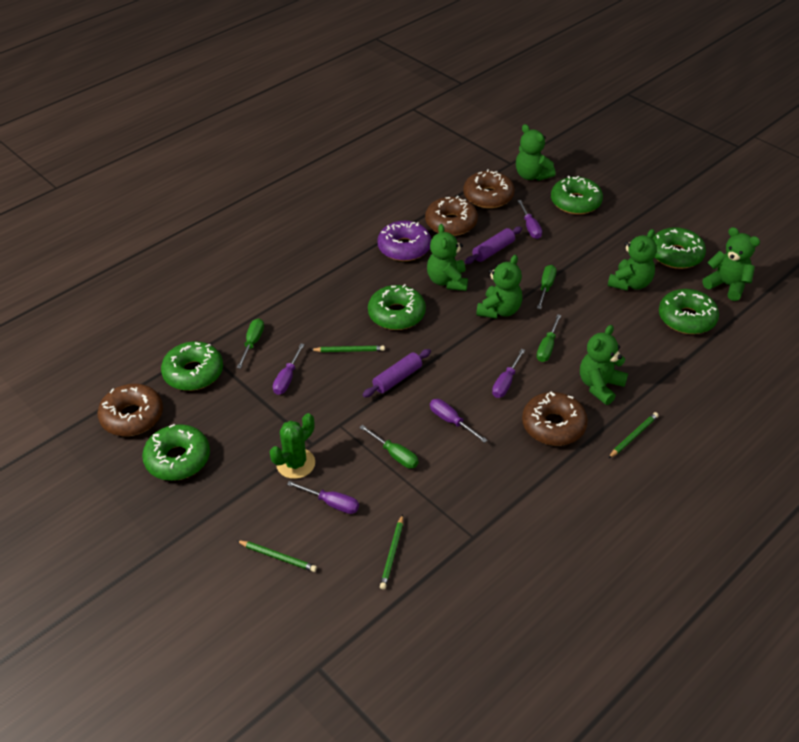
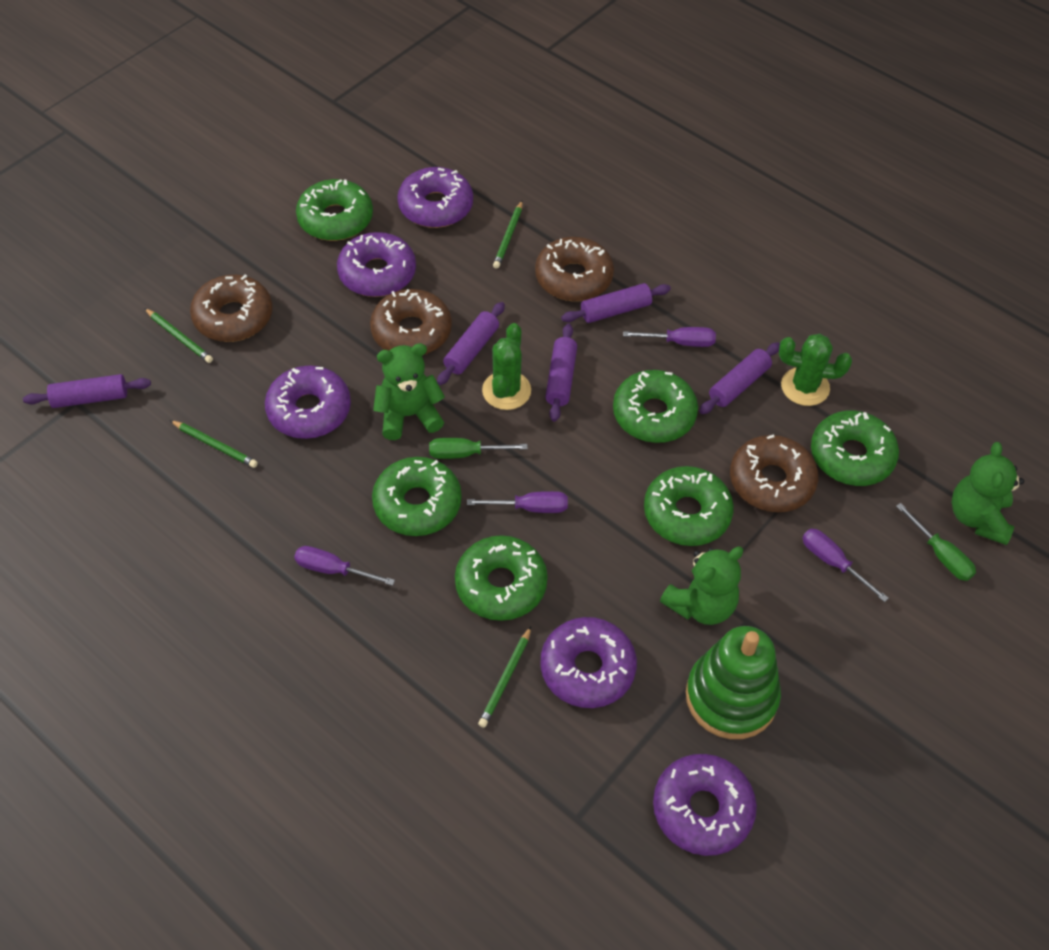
green cactus: [269,413,315,479] = 1 -> [482,323,531,410] [779,334,852,406] = 2
green screwdriver: [237,319,264,369] [359,425,418,469] [537,265,557,309] [537,314,561,362] = 4 -> [429,438,528,459] [896,503,976,581] = 2
green stacking toy: none = 0 -> [686,626,781,739] = 1
green teddy bear: [427,224,468,291] [476,255,522,319] [516,124,556,181] [580,325,628,405] [608,229,657,291] [702,227,760,301] = 6 -> [373,343,445,440] [660,547,743,625] [952,442,1024,545] = 3
purple donut: [377,221,431,261] = 1 -> [265,365,351,439] [337,232,416,297] [397,167,473,228] [540,617,637,708] [653,754,757,856] = 5
purple rolling pin: [363,349,431,398] [465,226,522,264] = 2 -> [23,374,151,408] [437,302,505,385] [545,324,577,422] [561,283,671,323] [699,342,780,414] = 5
purple screwdriver: [273,344,305,395] [287,481,359,514] [430,399,488,443] [492,349,525,398] [518,200,542,239] = 5 -> [294,546,395,586] [467,491,568,513] [623,327,716,347] [803,529,889,602] = 4

